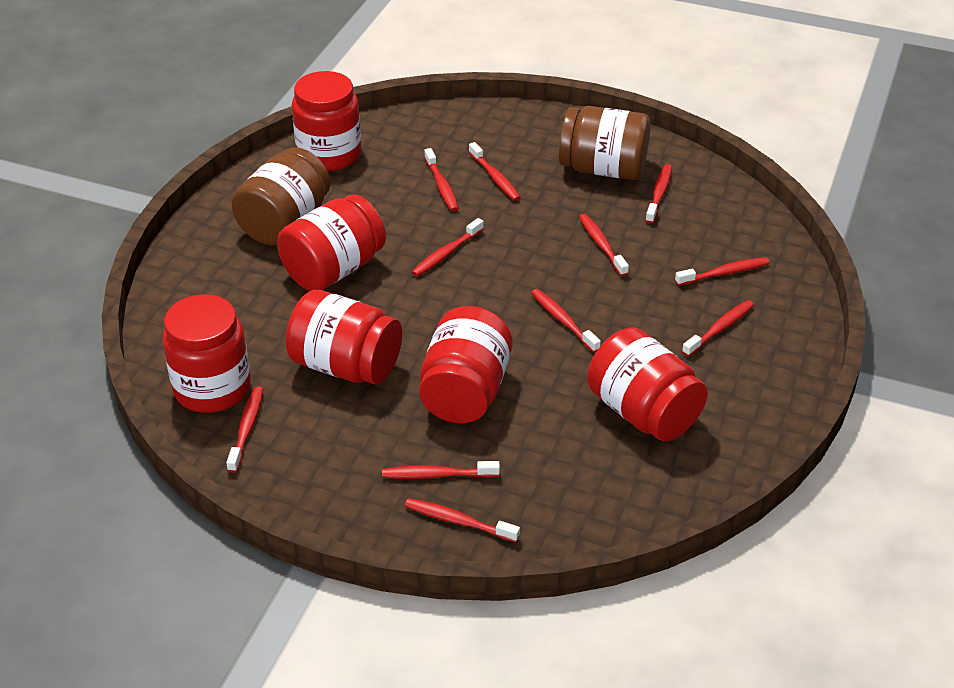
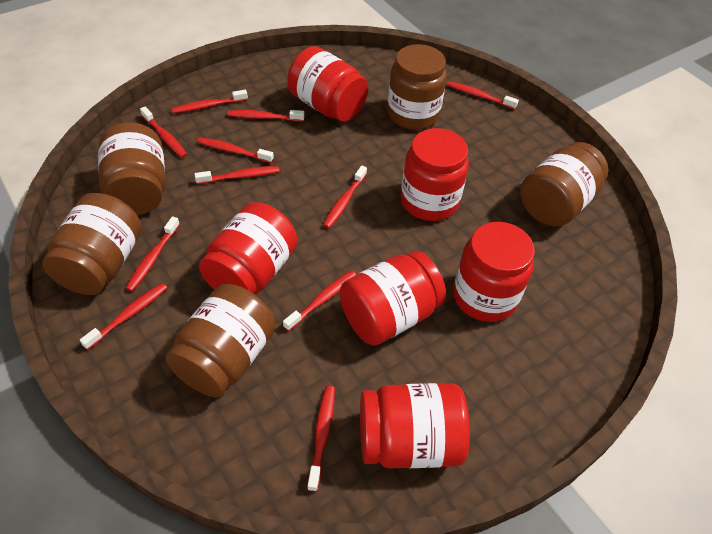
brown jar: [231,147,330,246] [559,106,651,180] = 2 -> [42,193,142,295] [98,122,165,215] [166,284,275,397] [387,44,447,130] [520,142,609,227] = 5

